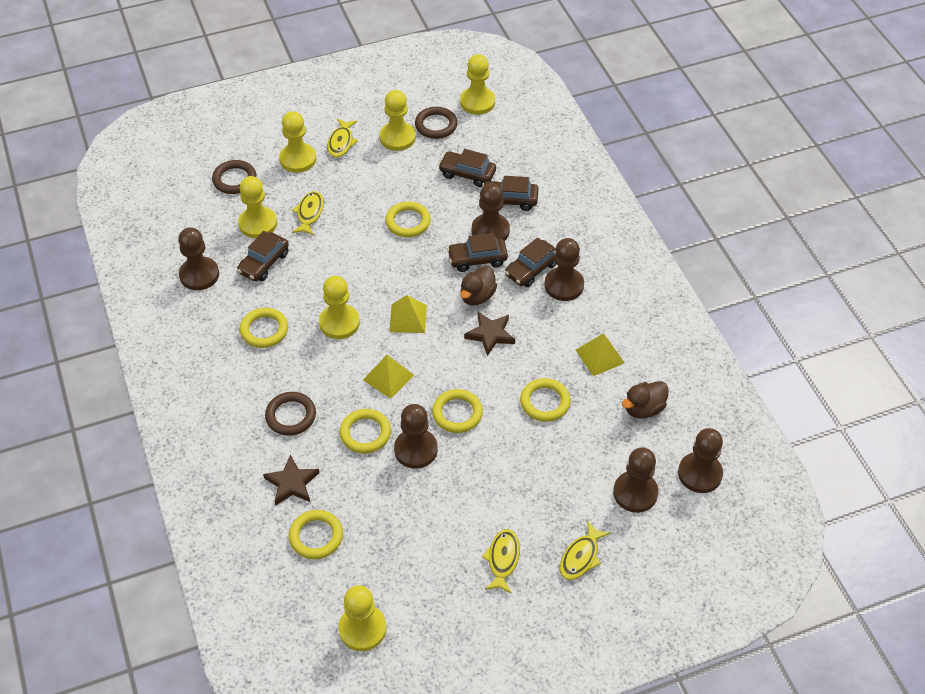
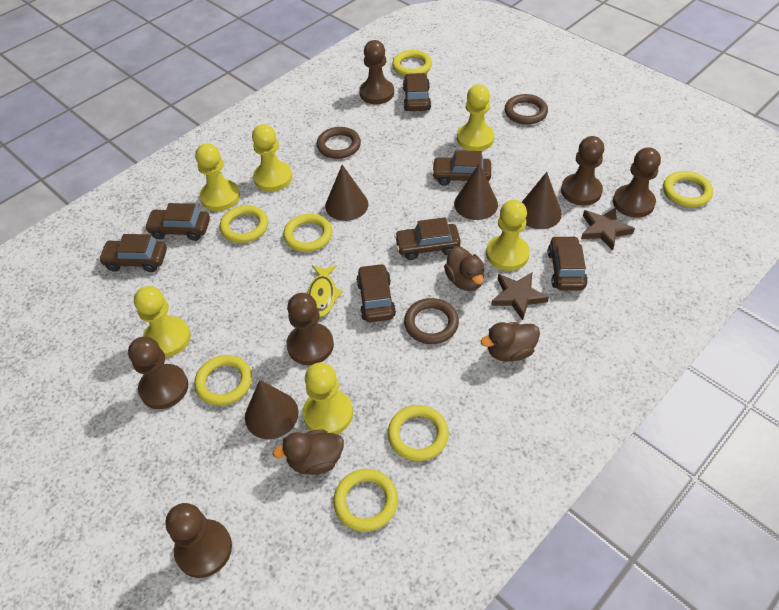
brown car: [237,231,289,281] [438,149,496,187] [447,233,508,272] [482,176,539,211] [505,238,556,287] = 5 -> [98,234,167,272] [144,203,210,241] [356,263,396,322] [394,217,461,260] [403,73,431,111] [432,150,491,186] [547,236,588,291] = 7
brown cone: none = 0 -> [245,380,299,439] [325,165,368,221] [454,163,498,220] [522,172,562,229] = 4
brown duck: [460,266,497,306] [622,381,669,418] = 2 -> [273,430,344,475] [444,246,485,291] [481,322,540,362] = 3
yellow fish: [292,191,324,235] [327,118,358,158] [482,529,520,594] [560,521,610,580] = 4 -> [307,265,343,317] = 1
yellow pyramid: [363,355,414,399] [389,295,427,333] [576,333,624,376] = 3 -> none = 0
yellow ring: [240,308,288,348] [289,510,343,559] [340,409,391,454] [385,202,431,237] [432,389,483,433] [520,378,571,422] = 6 -> [194,355,252,406] [220,205,268,243] [283,214,333,252] [333,469,398,532] [388,405,449,461] [392,50,432,76] [663,171,713,207] = 7

